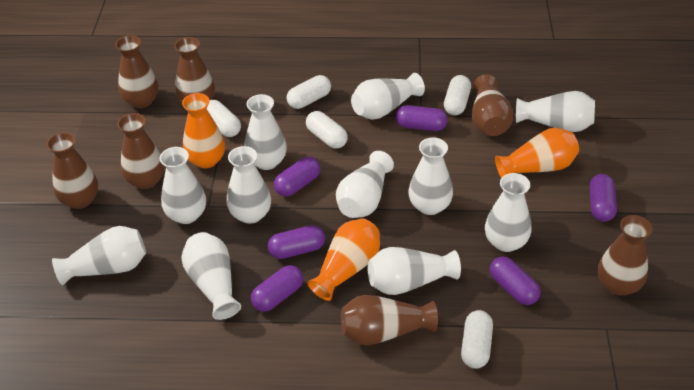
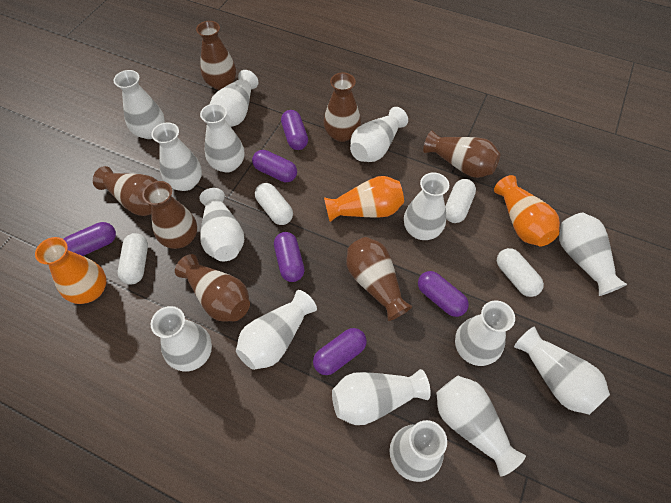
white capsule: [207,100,241,137] [287,75,331,109] [306,111,348,149] [444,75,471,115] [461,310,493,369] = 5 -> [118,233,148,284] [255,183,293,225] [445,179,476,223] [497,248,544,297] = 4
white vase: [52,226,146,286] [160,147,206,224] [181,232,241,320] [227,146,271,224] [244,94,287,170] [336,151,394,218] [351,73,425,120] [368,247,461,295] [408,137,453,215] [485,173,531,252] [516,91,595,132] = 11 -> [114,70,165,139] [151,122,202,191] [151,306,212,372] [199,188,244,261] [200,104,244,173] [210,70,258,127] [236,290,317,370] [332,369,431,425] [350,107,408,162] [389,420,447,482] [404,172,449,240] [436,376,526,476] [455,300,515,366] [514,326,610,415] [559,213,627,296] = 15

